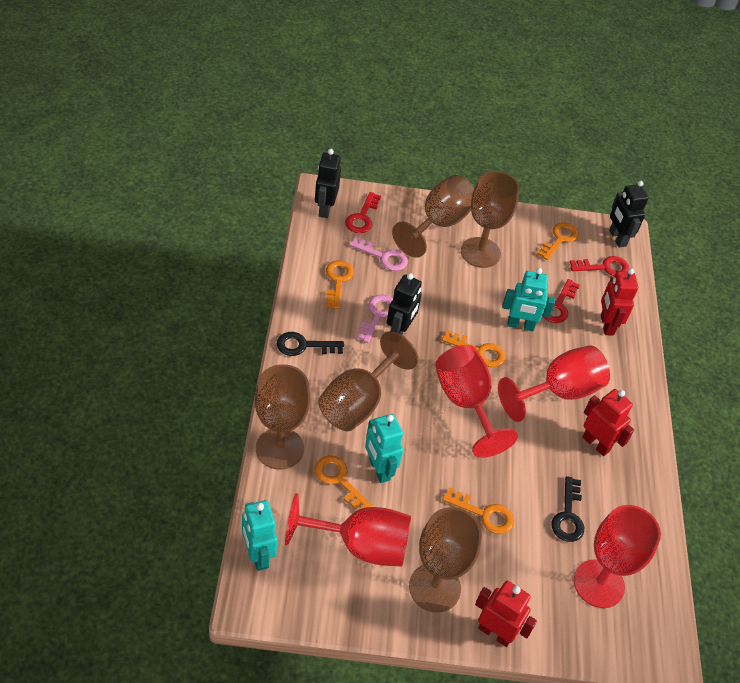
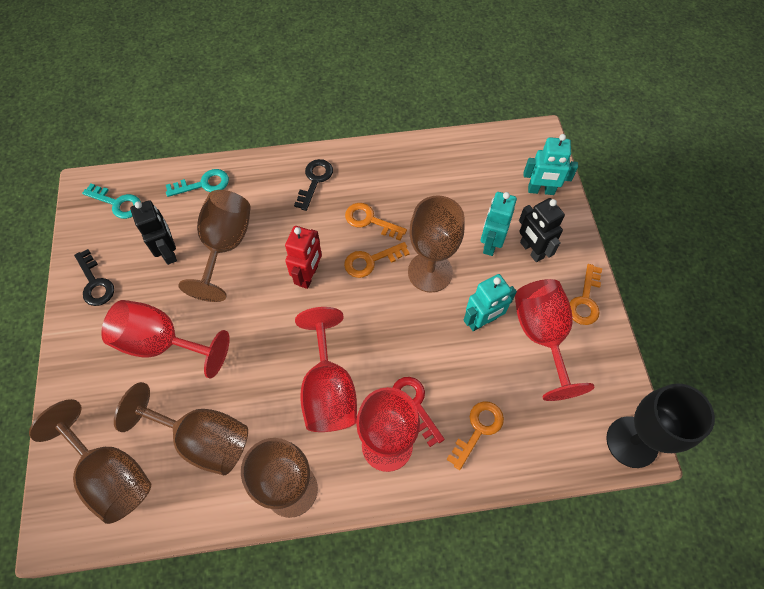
black goblet: none = 0 -> [606,383,715,468] = 1
black robot: [315,149,341,218] [386,273,422,335] [609,181,649,247] = 3 -> [130,200,177,265] [519,198,565,262] = 2
orange key: [315,455,373,511] [326,260,354,309] [442,330,506,367] [442,487,514,534] [537,222,579,260] = 5 -> [344,242,410,278] [345,203,407,241] [446,401,504,470] [570,264,602,325] = 4
pink key: [349,236,408,271] [356,294,393,343] = 2 -> none = 0
red key: [345,192,381,233] [542,279,580,323] [570,256,629,276] = 3 -> [392,377,445,447] = 1
red robot: [475,581,537,647] [582,389,634,456] [601,268,638,336] = 3 -> [285,226,322,289] = 1
turquoise key: none = 0 -> [82,184,141,219] [166,169,229,197] = 2

